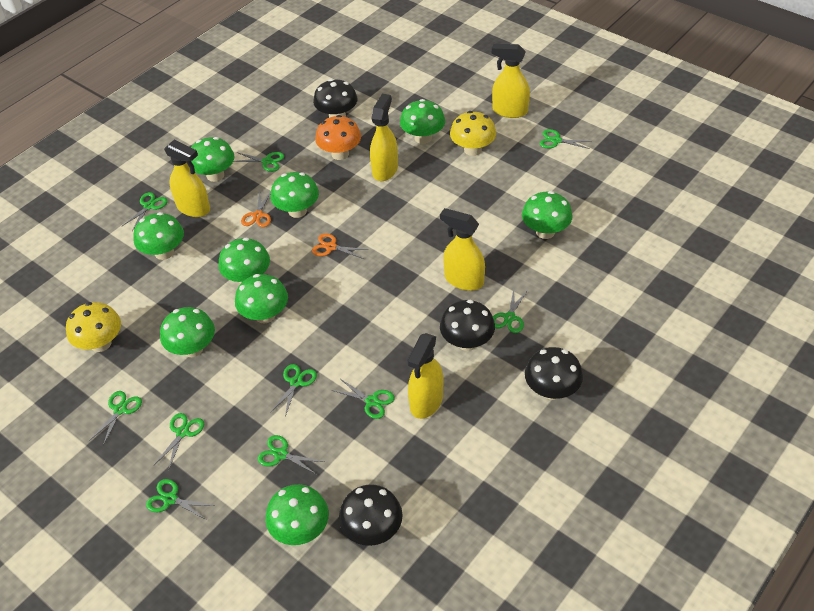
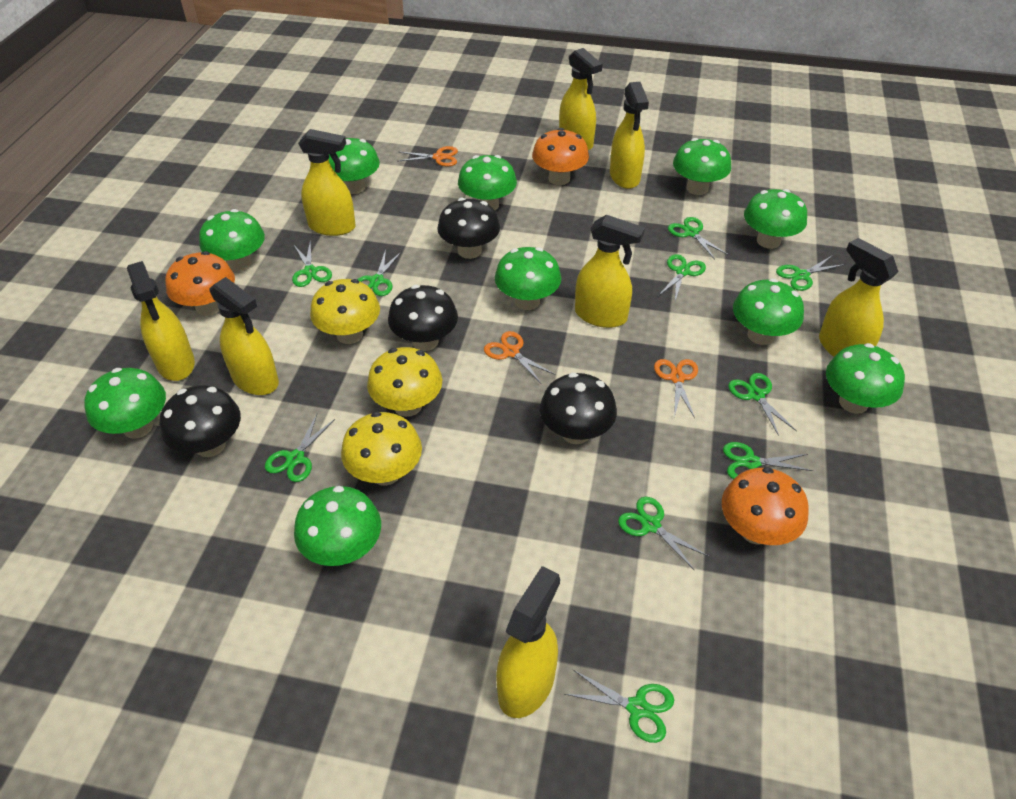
green mushroom: [133,212,184,260] [160,307,215,357] [191,137,235,182] [218,237,270,284] [235,274,288,324] [265,484,329,545] [271,172,319,218] [400,99,445,144] [522,191,573,239] = 9 -> [84,368,166,439] [199,209,265,272] [294,486,381,566] [329,138,380,194] [458,155,517,210] [495,247,561,310] [673,138,731,195] [733,278,804,345] [744,189,807,249] [826,343,905,414] = 10
orange mushroom: [315,115,361,160] = 1 -> [165,251,235,316] [532,128,589,185] [722,467,809,545] = 3
orange scissors: [241,191,271,227] [312,233,369,259] = 2 -> [399,146,458,166] [484,331,555,384] [654,359,698,418] = 3
yellow mushroom: [66,302,121,352] [450,111,496,156] = 2 -> [310,279,380,344] [341,412,422,486] [367,347,442,417] = 3
yellow spray bottle: [164,140,210,217] [370,94,398,181] [407,333,443,419] [440,208,485,291] [492,44,530,118] = 5 -> [127,261,195,381] [210,277,279,395] [298,129,356,236] [496,566,560,718] [559,48,602,150] [575,215,645,328] [610,82,649,189] [819,238,899,357] = 8

